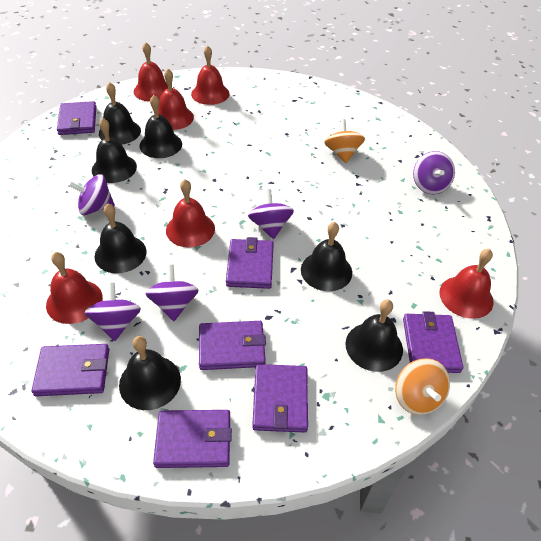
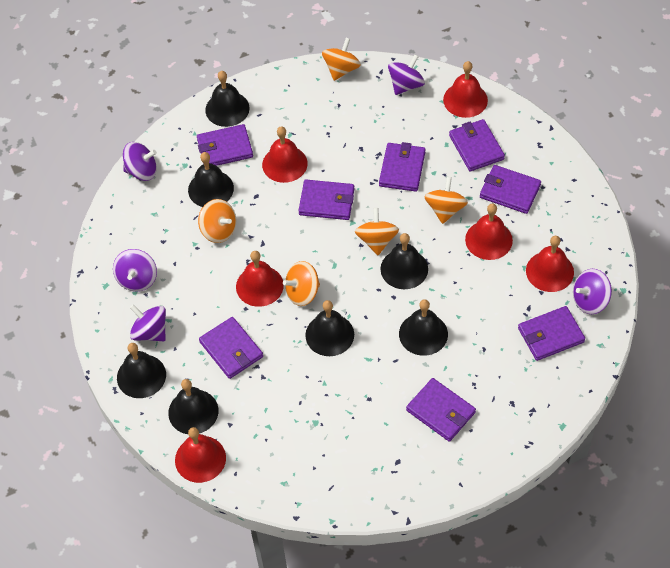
orange spinning top: [324,119,365,163] [395,358,450,415] = 2 -> [198,199,236,243] [283,261,320,306] [322,38,361,81] [355,208,399,255] [424,177,468,224] = 5
purple wallet: [31,344,109,396] [57,101,97,135] [153,410,232,468] [199,321,266,370] [226,237,274,289] [252,364,308,433] [403,311,463,373] = 7 -> [197,124,253,166] [199,317,263,379] [298,180,355,220] [379,142,426,192] [406,378,476,442] [449,119,505,171] [480,165,541,214] [518,306,585,361] = 8

